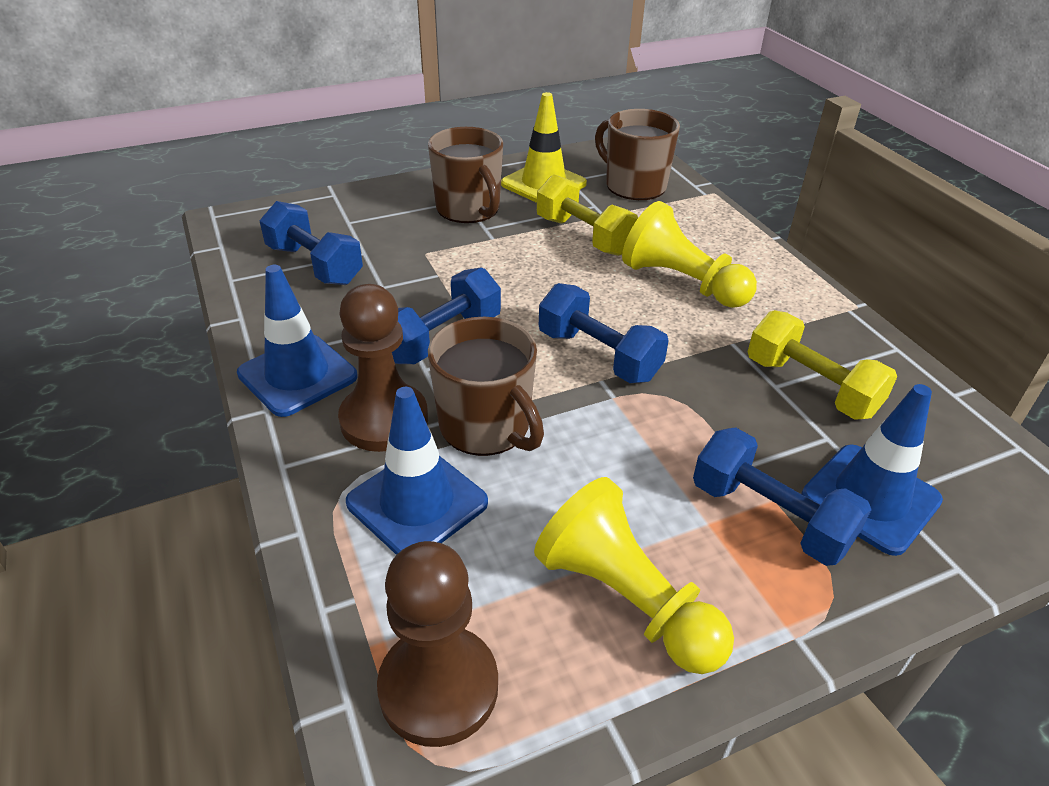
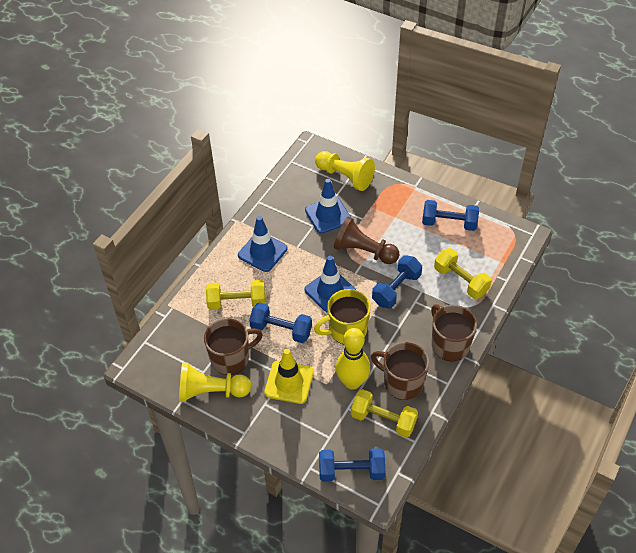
brown pawn: [338,284,428,452] [377,541,498,747] = 2 -> [334,217,400,264] = 1
yellow bowling pin: none = 0 -> [336,328,370,390] = 1
yellow dumbbell: [537,174,638,256] [748,310,897,420] = 2 -> [206,280,265,310] [351,389,418,438] [434,248,492,299] = 3
yellow mug: none = 0 -> [314,289,371,344] = 1

